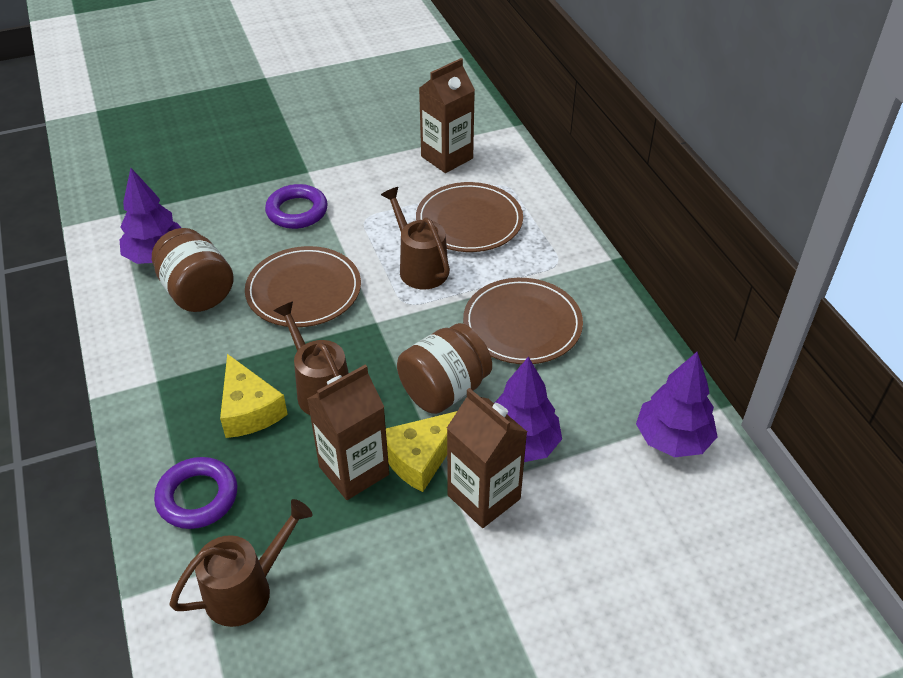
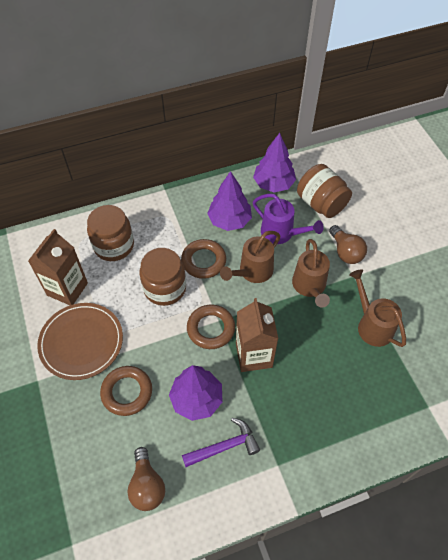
brown carton: [307,364,389,500] [419,58,475,173] [447,388,527,528] = 3 -> [28,229,88,305] [236,298,279,372] = 2
brown jar: [152,228,234,312] [397,323,492,414] = 2 -> [87,205,134,261] [140,248,186,306] [297,164,352,218] = 3
brown light bulb: none = 0 -> [127,447,165,511] [329,225,367,264] = 2
brown plate: [245,246,361,327] [416,182,523,252] [463,278,583,364] = 3 -> [37,303,123,380] = 1
brown ring: none = 0 -> [100,366,152,416] [181,239,226,279] [187,305,235,349] = 3
purple hammer: none = 0 -> [182,418,260,467] = 1
purple ring: [154,457,237,529] [265,184,328,229] = 2 -> none = 0
purple watering can: none = 0 -> [253,194,324,244] = 1
yellow cheese: [220,354,288,438] [386,411,457,492] = 2 -> none = 0

